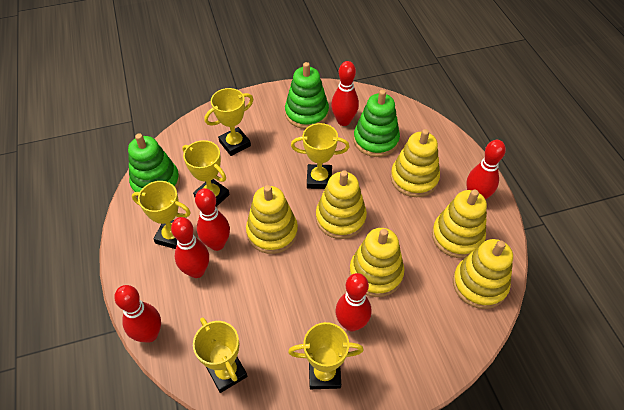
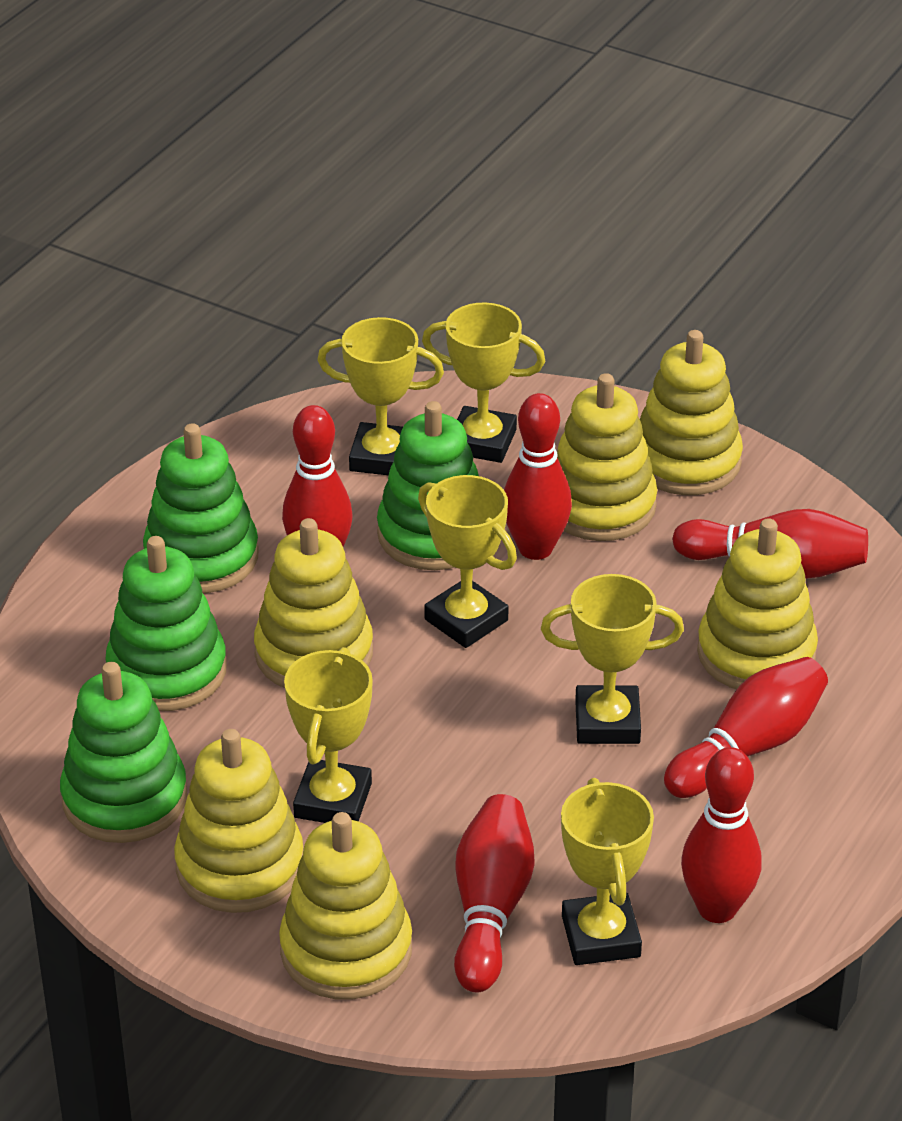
green stacking toy: [128,133,180,197] [285,62,329,129] [353,90,400,157] = 3 -> [60,662,187,843] [105,536,227,711] [143,423,259,593] [377,401,479,570] = 4

